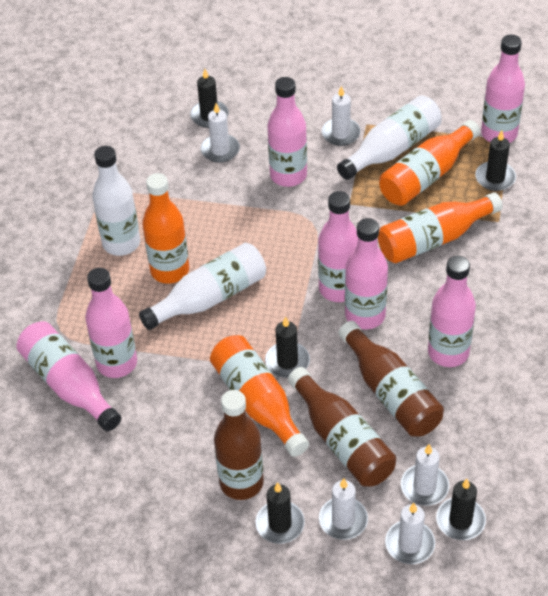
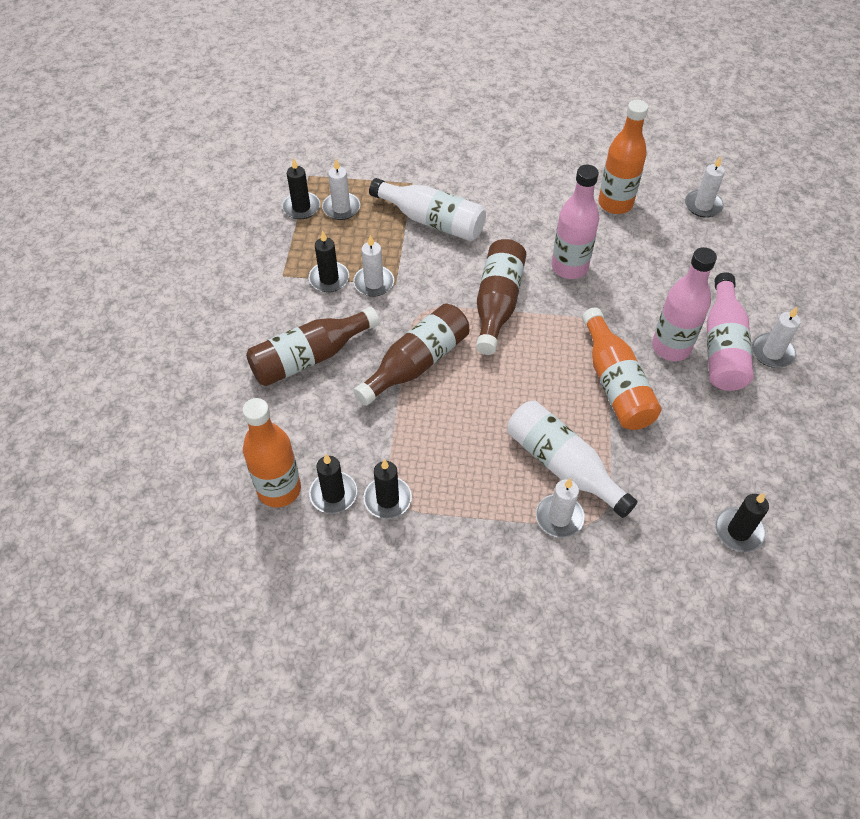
orange bottle: [142,173,189,284] [210,335,309,457] [378,192,503,263] [379,120,480,206] = 4 -> [242,398,301,508] [582,308,661,430] [598,100,648,214] = 3
pink bottle: [16,321,121,432] [85,268,137,378] [267,77,307,187] [318,191,358,302] [345,218,388,329] [428,256,476,367] [481,35,525,143] = 7 -> [551,165,599,279] [652,247,717,361] [707,272,754,391] = 3
white bottle: [92,146,140,256] [139,243,266,330] [337,95,442,180] = 3 -> [369,178,486,241] [507,401,638,518] = 2

